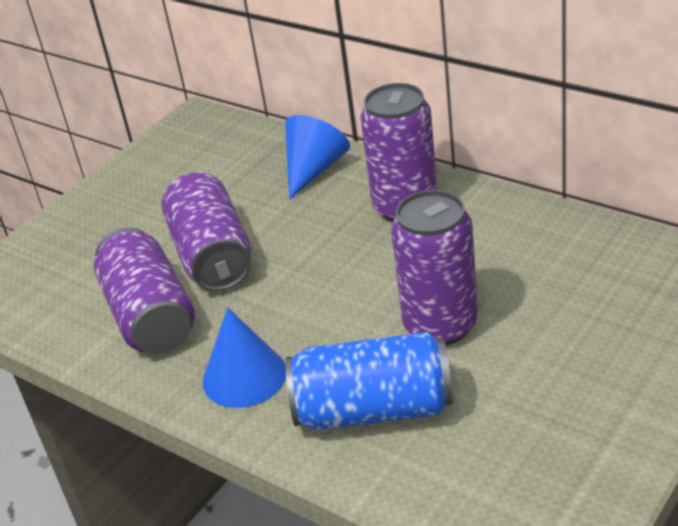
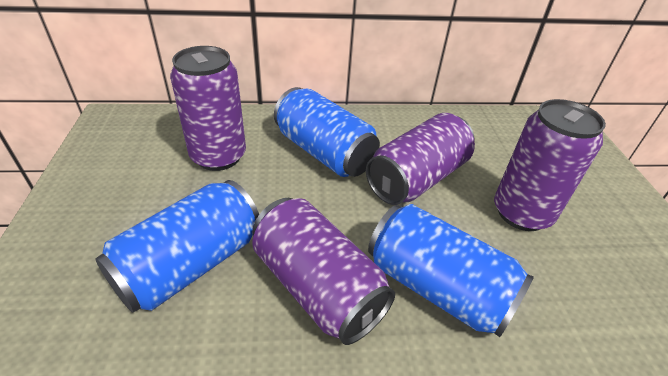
blue can: [286,332,453,430] = 1 -> [95,180,259,313] [274,87,380,177] [368,204,534,337] = 3
blue cone: [203,308,286,408] [285,115,350,199] = 2 -> none = 0

